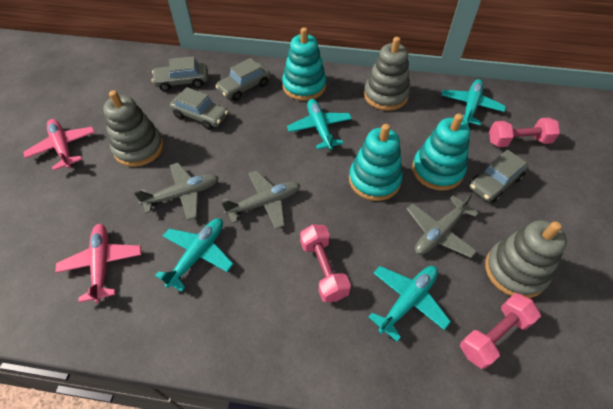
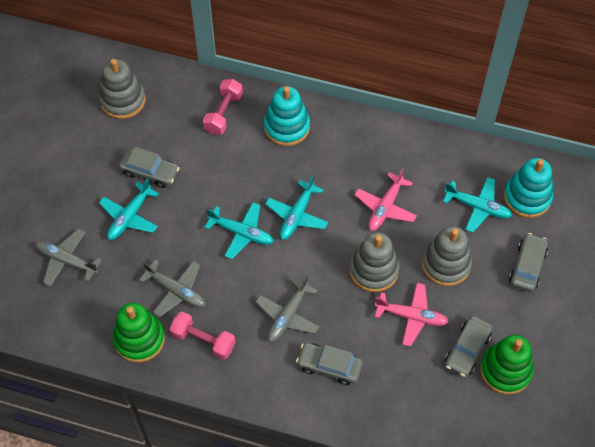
green stacking toy: none = 0 -> [113,303,165,363] [480,335,534,395] = 2
pink dumbbell: [300,224,351,302] [460,293,541,369] [489,118,560,147] = 3 -> [170,312,235,360] [203,79,243,134] = 2
turquoise stacking toy: [282,27,327,101] [349,124,403,201] [412,114,470,191] = 3 -> [264,86,310,146] [504,158,553,218] = 2

